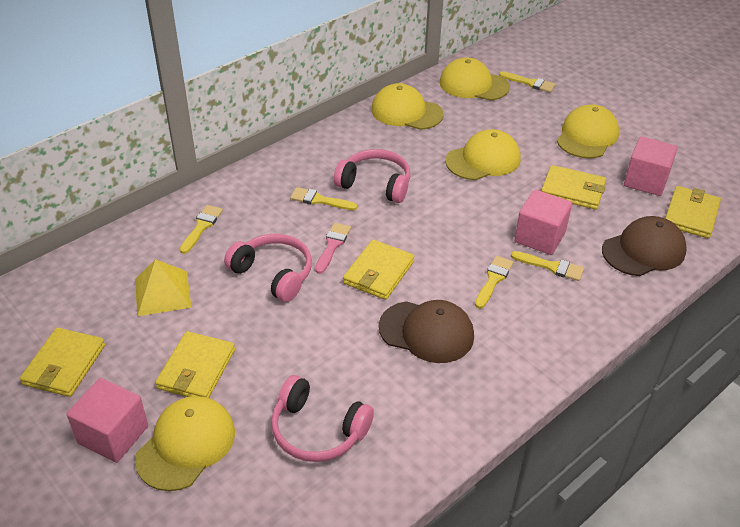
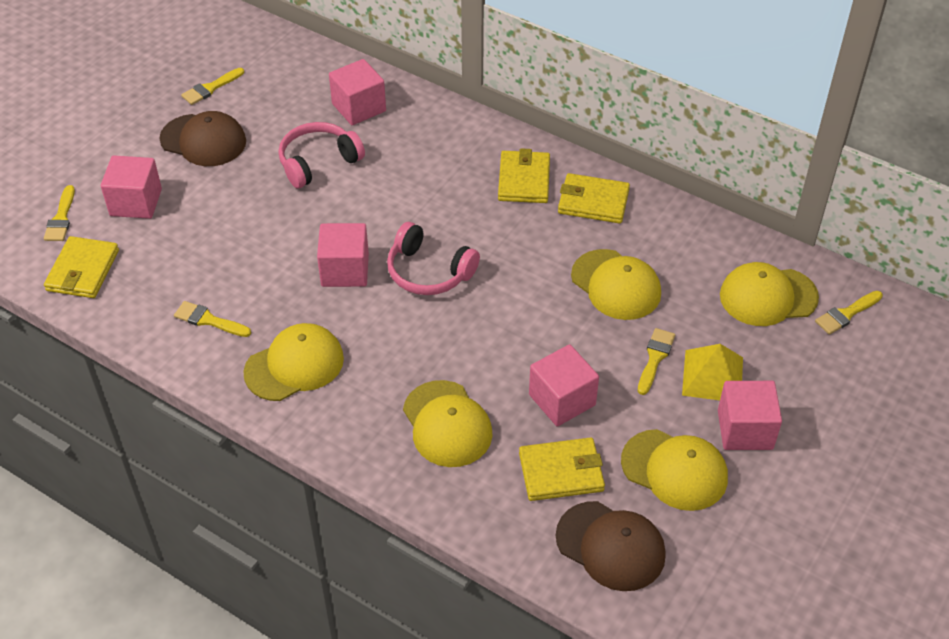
pink brush: [315,223,351,274] = 1 -> none = 0
pink cube: [67,378,148,463] [514,189,572,255] [624,136,678,196] = 3 -> [101,155,162,219] [317,223,369,287] [329,59,386,125] [529,344,599,426] [718,381,782,450] = 5
pink headphones: [224,234,312,302] [271,375,374,462] [334,149,411,203] = 3 -> [279,122,365,188] [387,222,480,295] = 2
yellow wallet: [20,327,105,397] [155,331,235,398] [343,240,414,300] [541,165,606,210] [665,186,721,238] = 5 -> [44,236,119,298] [498,148,550,203] [519,437,605,501] [558,173,630,224] = 4

